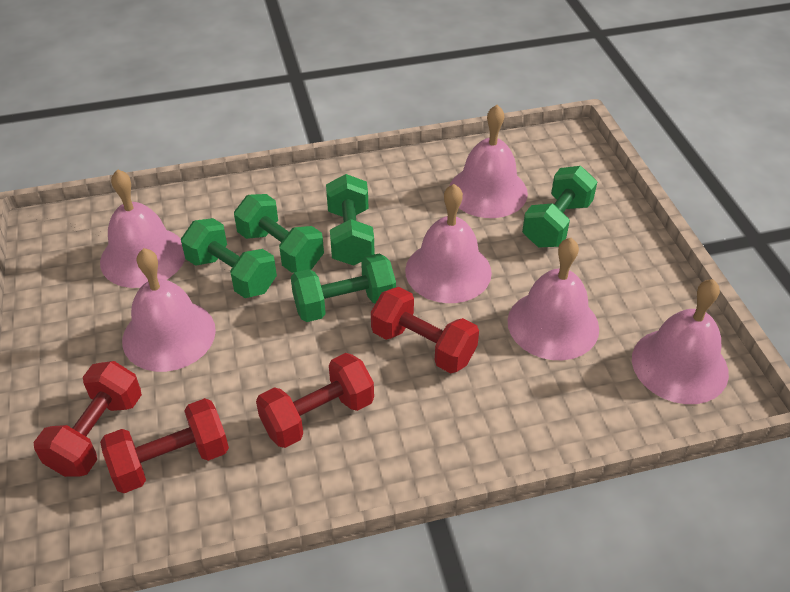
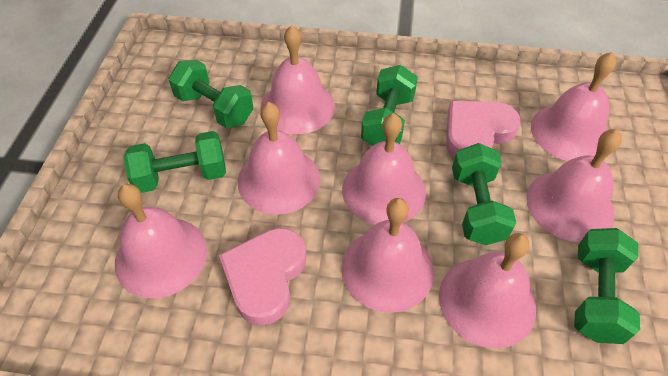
pink bell: [100,169,185,288] [122,248,216,372] [405,184,492,303] [450,105,528,218] [508,238,599,360] [632,279,729,404] = 6 -> [115,184,207,298] [238,102,320,215] [261,25,335,134] [341,198,434,313] [342,113,426,225] [439,233,536,348] [526,129,622,242] [531,52,616,161] = 8
pink heart: none = 0 -> [219,228,306,325] [446,101,520,158] = 2
red dumbbell: [33,361,142,477] [100,398,229,493] [256,353,374,448] [371,287,479,373] = 4 -> none = 0

